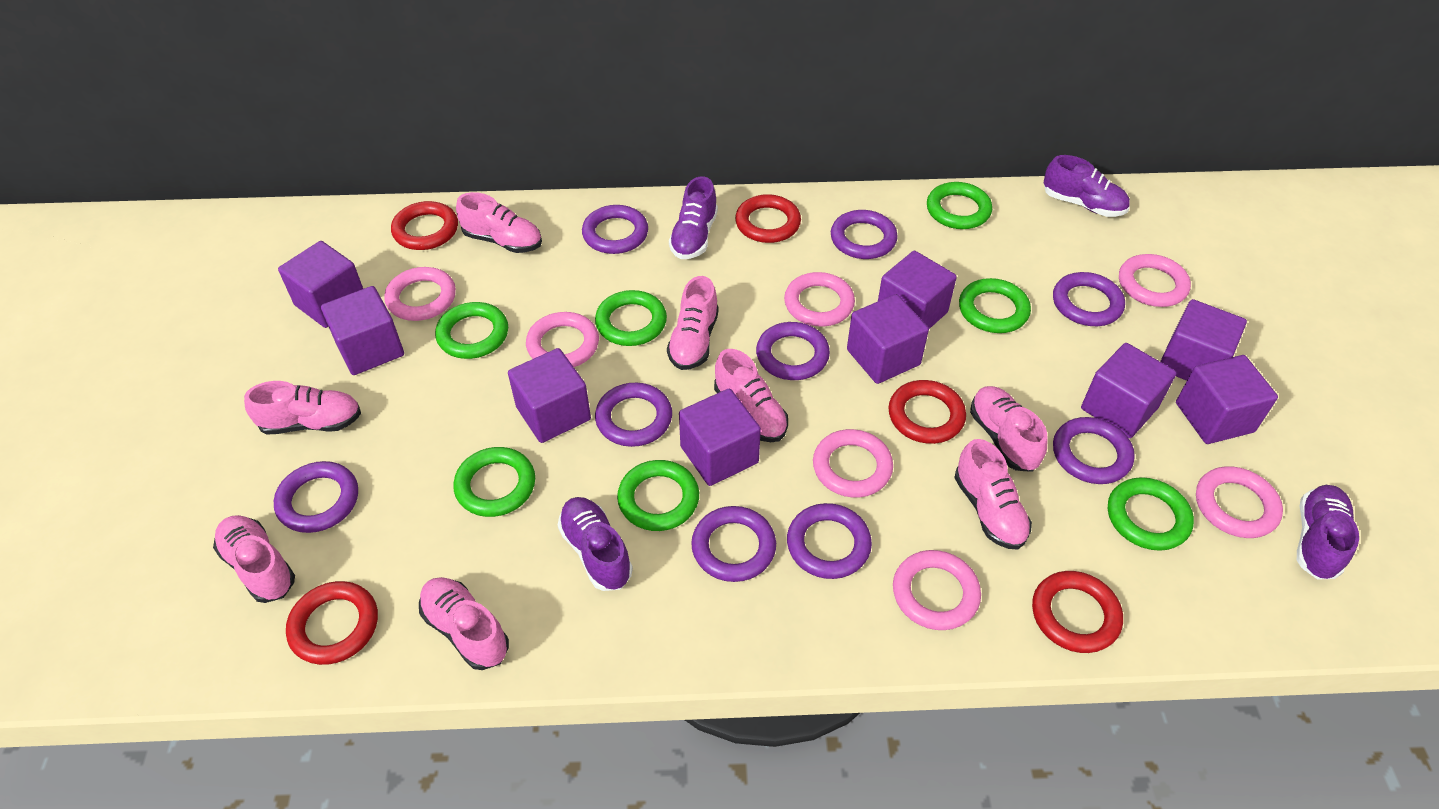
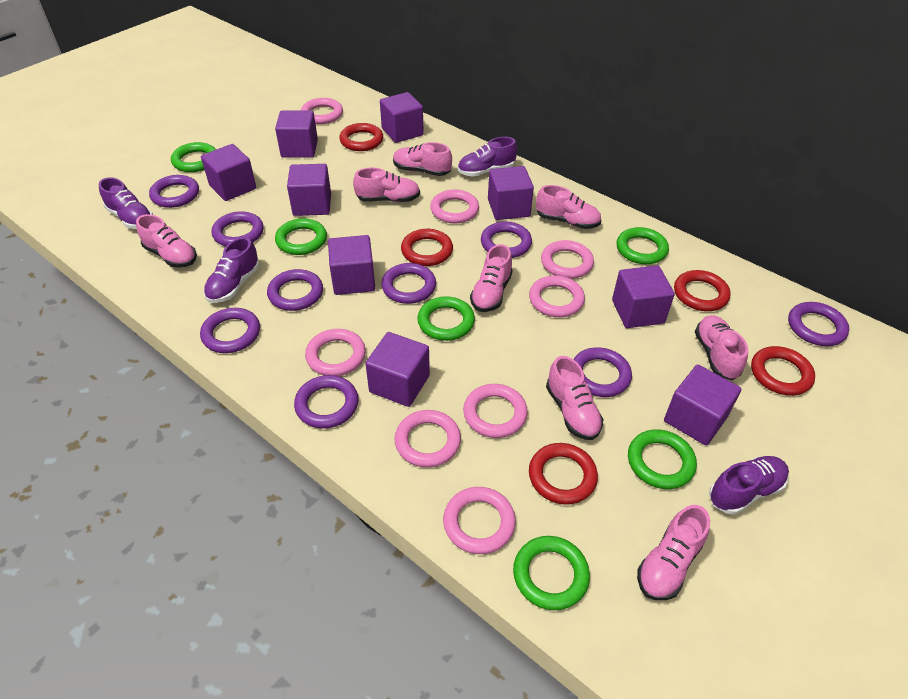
green ring: [435,302,508,359] [453,447,535,517] [595,290,667,346] [617,460,699,531] [927,182,992,229] [959,278,1031,333] [1108,477,1194,551] = 7 -> [171,142,216,172] [275,218,327,255] [417,296,475,341] [513,536,590,610] [617,227,669,264] [628,430,697,489] = 6
pink ring: [384,267,456,321] [526,312,599,367] [784,272,855,327] [813,429,893,498] [893,550,981,630] [1119,254,1191,307] [1196,466,1283,538] = 7 -> [301,98,343,124] [305,329,366,376] [394,410,461,468] [430,189,479,223] [443,487,516,554] [463,384,528,438] [529,275,585,317] [541,240,594,279] = 8

